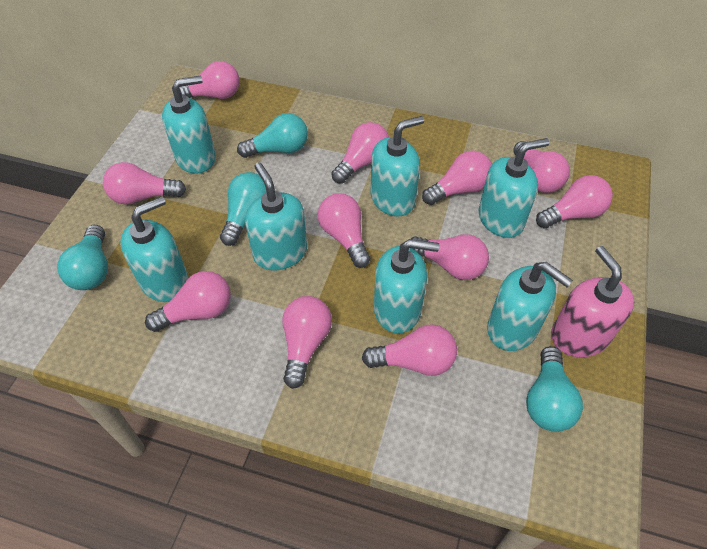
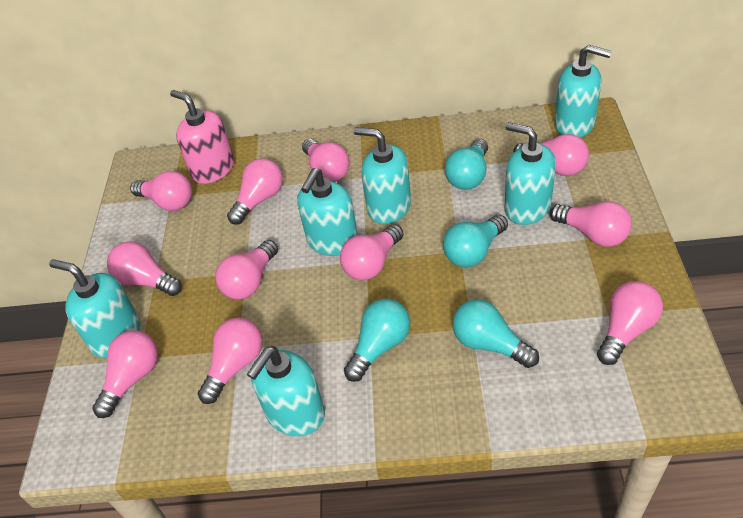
turquoise soap dispenser: [120,196,188,302] [162,76,216,174] [245,163,307,270] [370,116,424,216] [374,239,439,333] [479,138,549,238] [487,262,573,351] = 7 -> [49,259,140,358] [247,346,325,436] [297,168,358,256] [354,127,411,224] [504,122,556,225] [554,45,612,137] = 6

